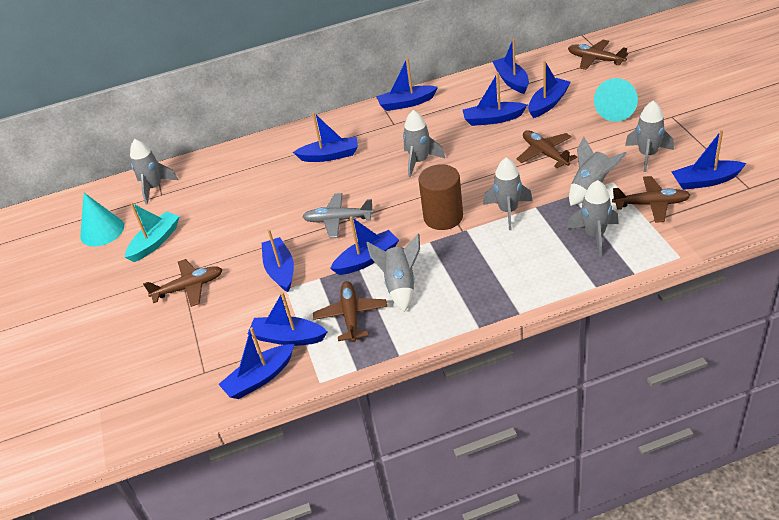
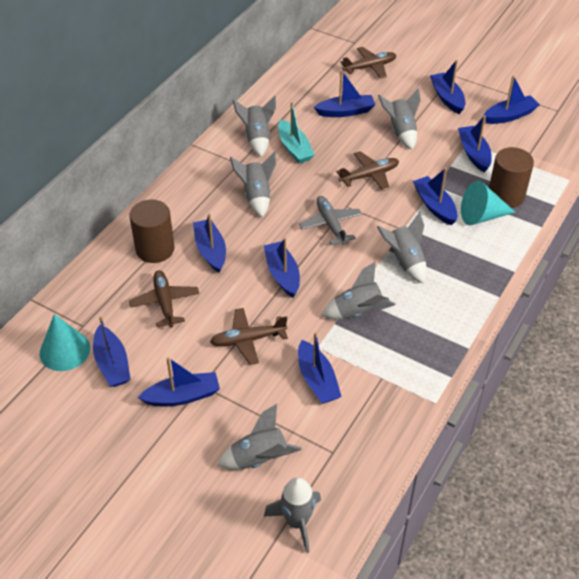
brown cylinder: [419,164,463,230] = 1 -> [130,199,174,263] [489,147,534,208] = 2
brown plane: [143,259,223,307] [313,281,387,342] [517,130,577,168] [568,40,629,70] [612,176,691,223] = 5 -> [129,270,199,328] [210,308,288,365] [336,151,399,191] [340,47,397,79] = 4

